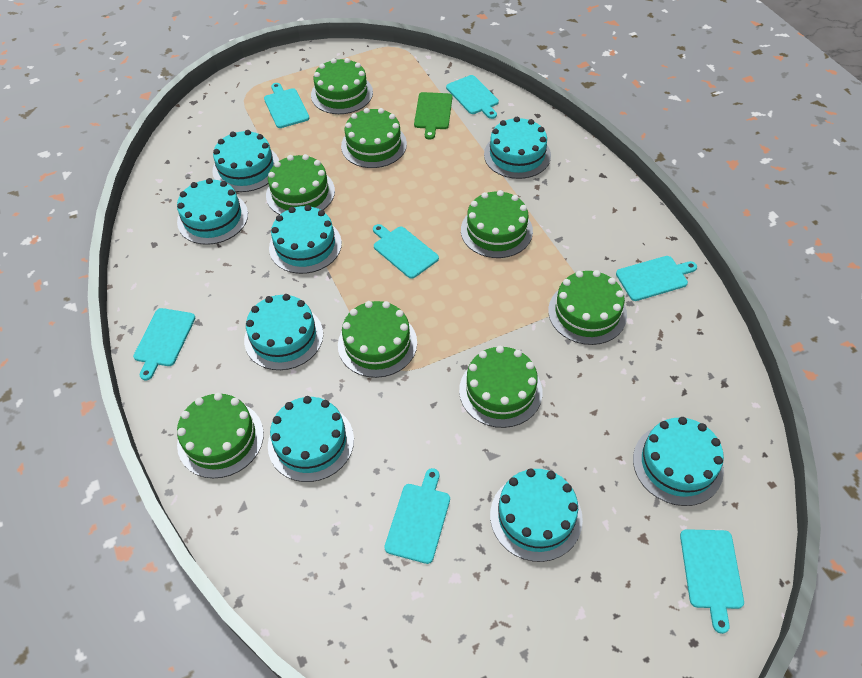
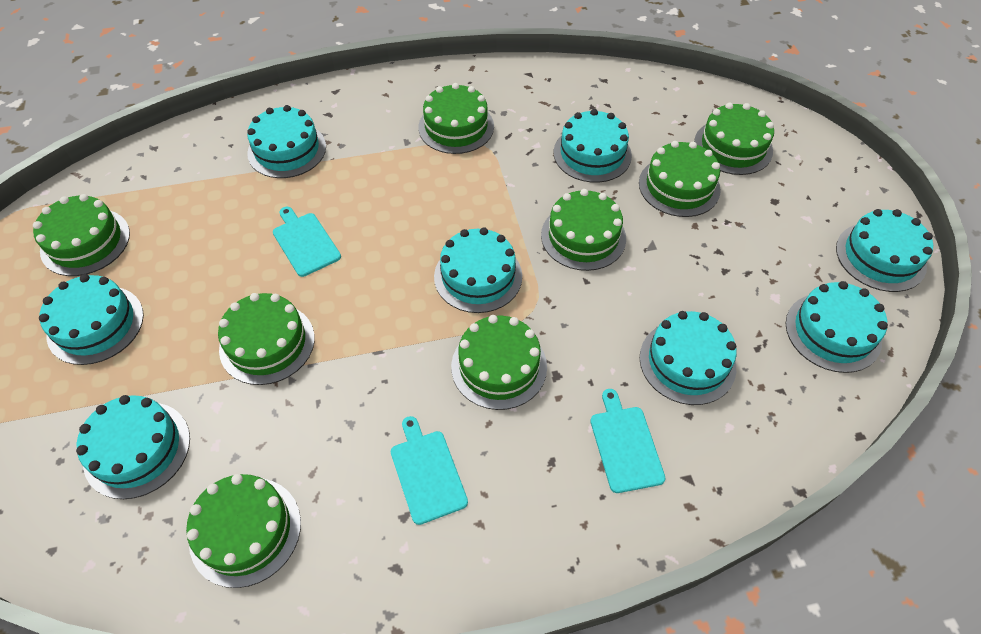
green cutting board: [414,92,452,140] = 1 -> none = 0
turquoise cutting board: [133,308,195,380] [264,83,310,128] [373,224,439,279] [384,468,450,564] [446,75,499,119] [616,256,697,301] [680,529,744,634] = 7 -> [273,207,341,277] [391,416,468,525] [590,389,666,493] = 3

